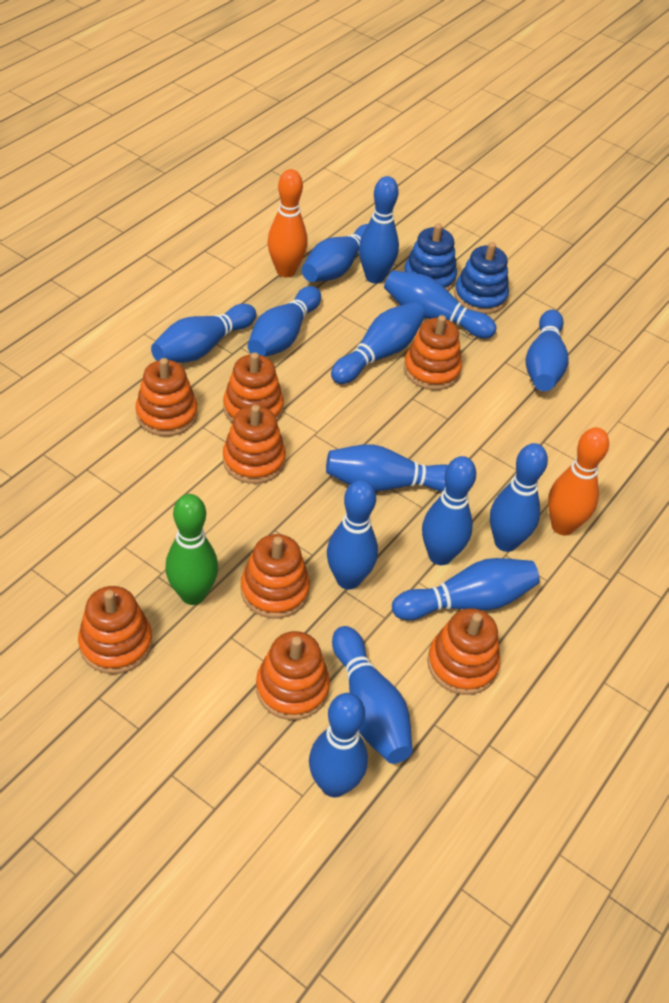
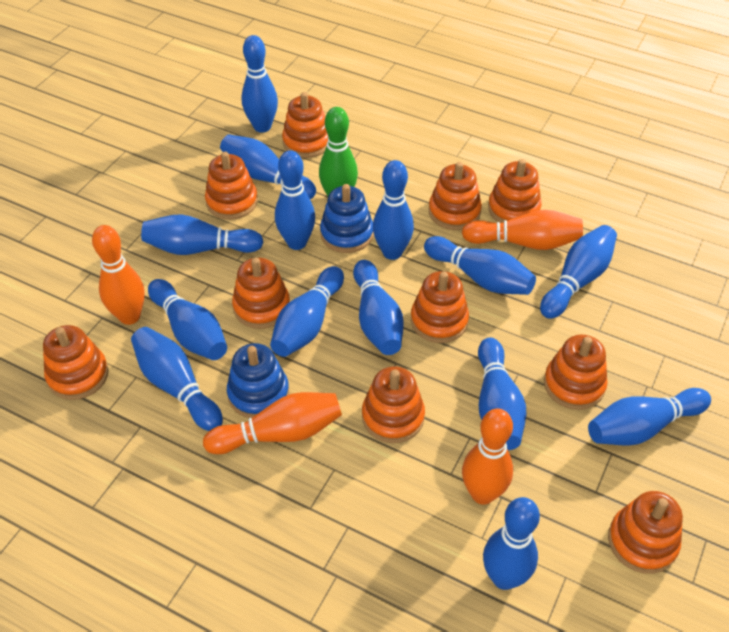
orange bowling pin: [267,169,308,277] [548,427,609,535] = 2 -> [92,225,145,325] [203,392,342,454] [462,210,583,250] [462,408,513,505] = 4
orange stacking toy: [78,586,152,674] [136,358,198,436] [223,352,284,423] [223,405,286,484] [241,534,310,618] [256,631,330,720] [404,315,462,390] [427,608,500,695] = 8 -> [43,325,109,400] [205,152,258,220] [232,258,290,329] [282,92,328,158] [362,367,425,443] [411,271,469,343] [429,162,482,230] [488,159,542,223] [544,335,608,410] [608,491,683,574] = 10

